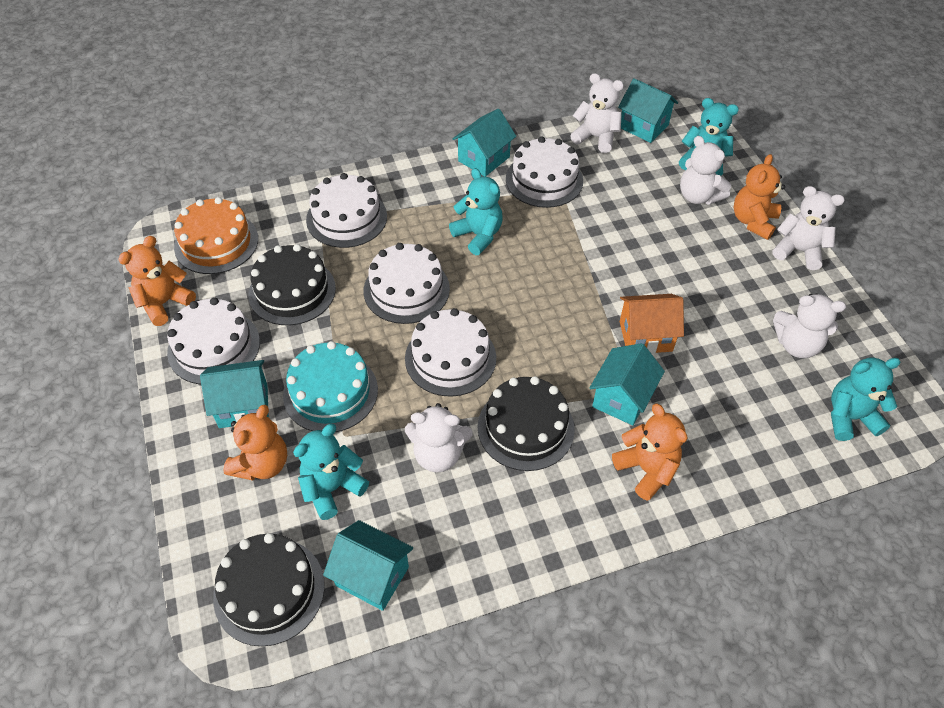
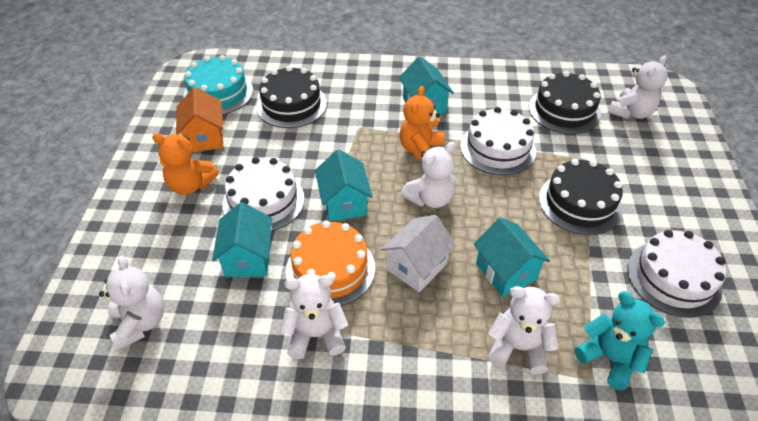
orange teddy bear: [118,236,196,326] [223,405,287,481] [612,404,687,501] [734,154,785,240] = 4 -> [152,133,219,195] [399,86,444,160] = 2
turquoise house: [200,360,269,428] [323,520,413,611] [453,109,516,176] [590,343,665,425] [618,78,678,143] = 5 -> [212,202,272,277] [315,149,373,222] [399,56,454,114] [474,217,550,297] = 4
turquoise teddy bear: [293,424,369,520] [449,168,503,255] [679,98,739,176] [831,358,901,441] = 4 -> [574,291,665,391] = 1
white cake: [167,297,260,385] [306,173,387,248] [364,243,450,324] [405,308,496,397] [506,136,583,208] = 5 -> [222,157,305,231] [460,107,536,175] [627,230,726,318] = 3
white house: none = 0 -> [381,215,456,292] = 1

